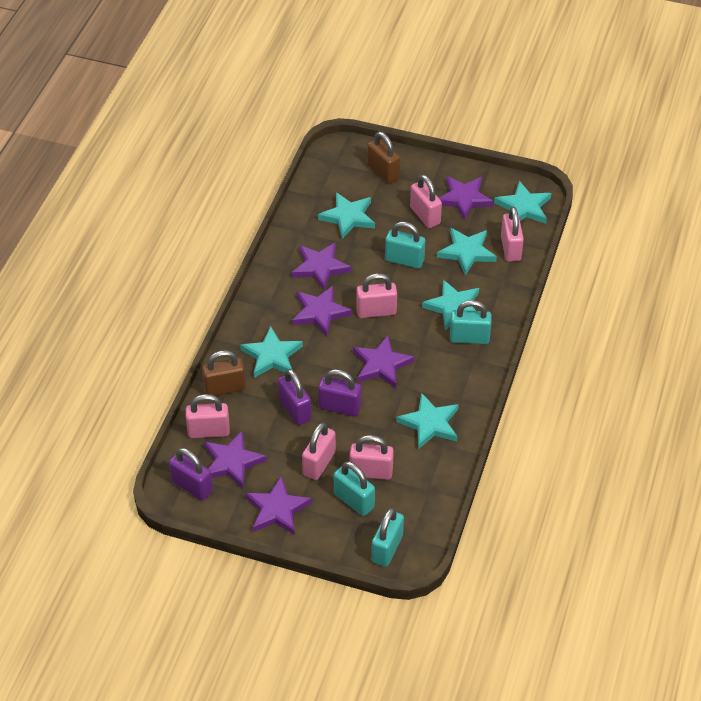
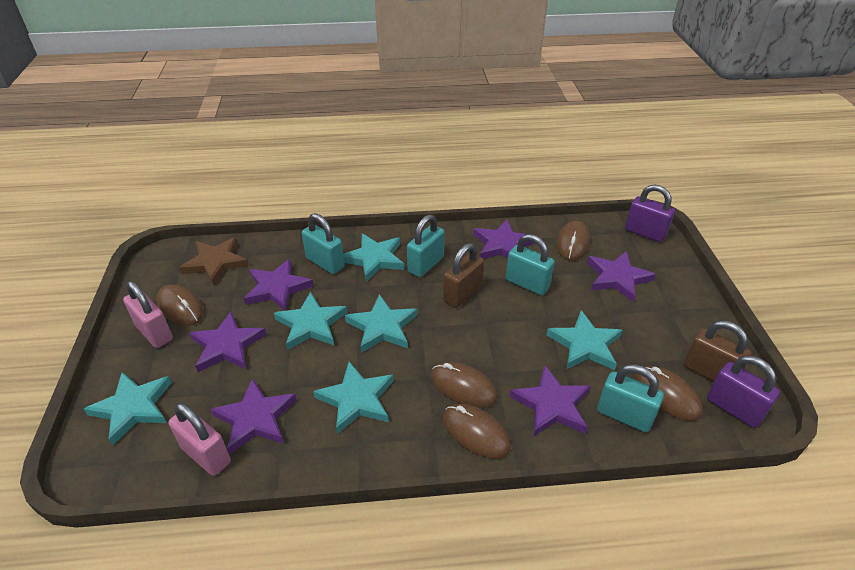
brown mouse: none = 0 -> [156,285,204,326] [431,362,498,408] [443,404,511,459] [556,221,590,261] [635,366,703,421] = 5
brown star: none = 0 -> [179,237,249,285] = 1
pink padlock: [186,394,230,438] [302,422,336,480] [350,435,394,480] [356,273,397,318] [410,175,442,228] [501,207,524,262] = 6 -> [123,281,173,348] [168,403,231,476] = 2
purple padlock: [169,448,213,501] [278,369,311,425] [318,369,361,416] = 3 -> [625,185,675,242] [707,356,780,428] = 2

